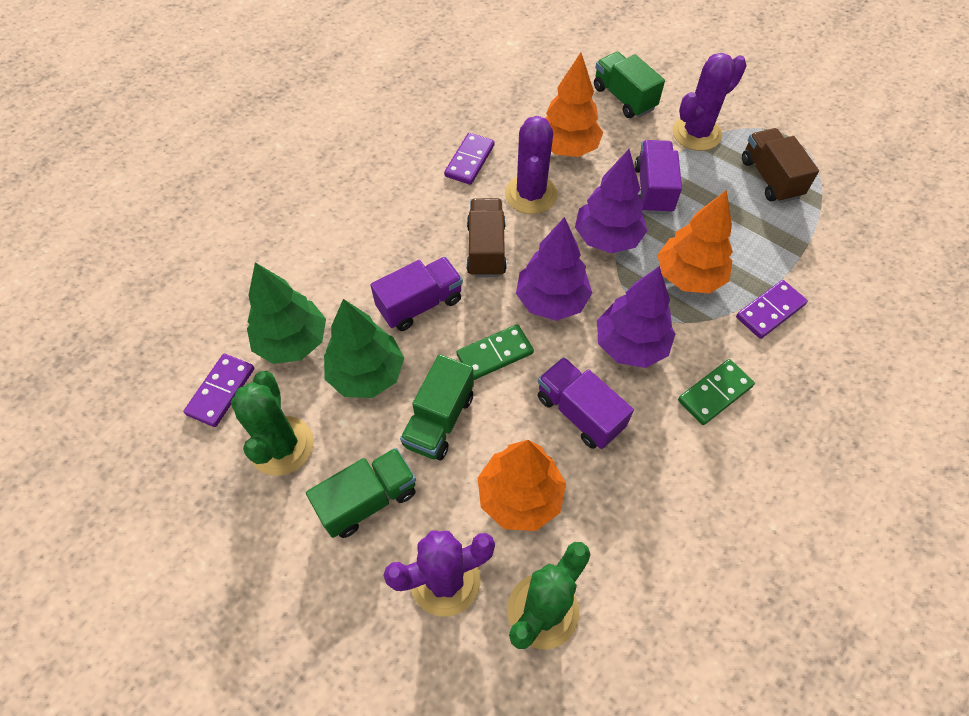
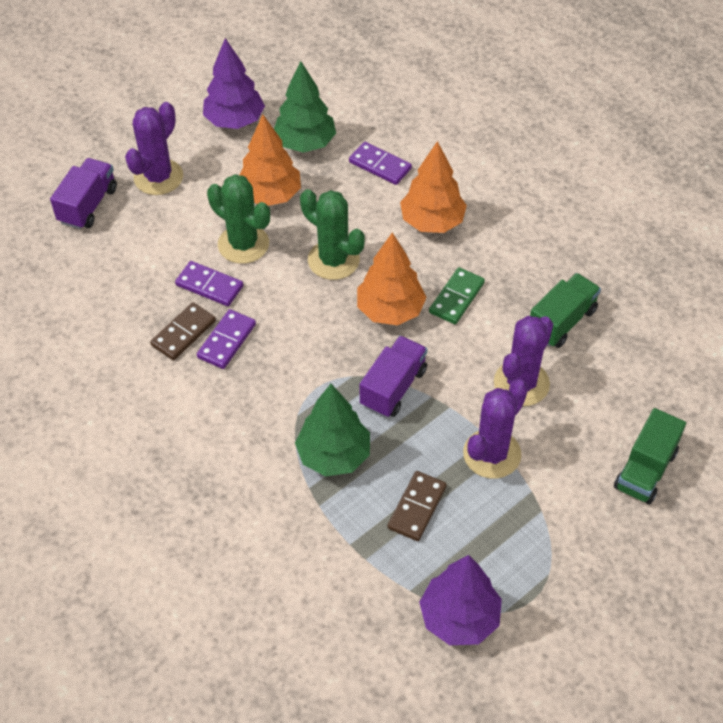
brown domino: none = 0 -> [150,302,216,360] [387,471,447,541] = 2
brown truck: [466,198,507,277] [742,128,819,203] = 2 -> none = 0
green domino: [457,324,534,380] [678,359,755,425] = 2 -> [429,267,485,324] = 1
green truck: [306,448,416,538] [400,354,474,460] [594,52,665,118] = 3 -> [530,273,601,348] [614,408,686,504] = 2
purple tree: [516,217,592,321] [575,149,647,253] [597,266,675,368] = 3 -> [203,38,265,129] [419,555,502,645] = 2
purple truck: [370,257,463,331] [537,357,634,449] [634,140,682,214] = 3 -> [50,158,117,229] [360,336,427,418] = 2

